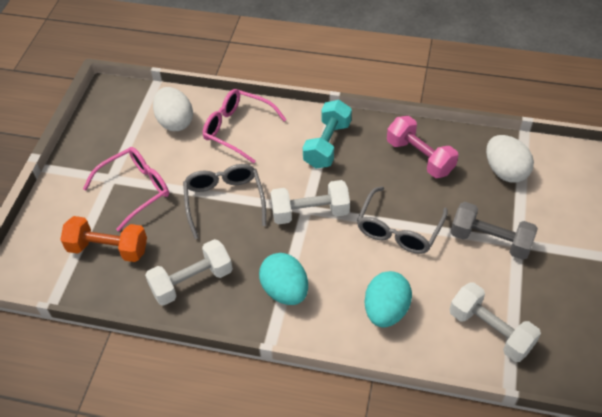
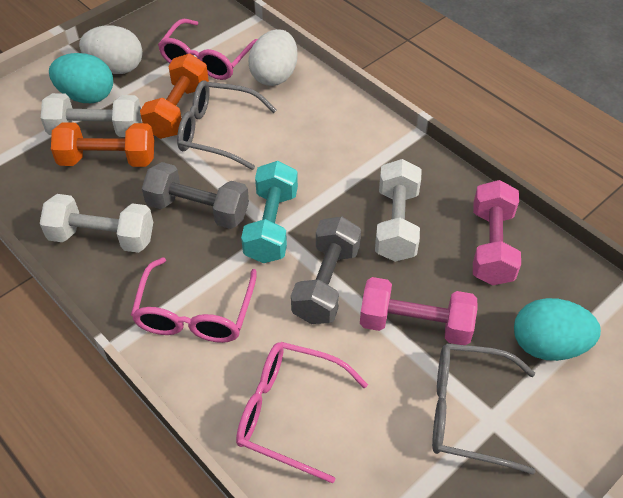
grey dumbbell: [451,202,538,260] = 1 -> [142,162,249,229] [291,216,361,324] = 2
orange dumbbell: [60,216,147,262] = 1 -> [51,123,154,167] [140,54,209,139] = 2
pink dumbbell: [387,116,458,178] = 1 -> [360,277,478,345] [473,180,521,285] = 2
pink glasses: [83,147,169,231] [203,89,287,164] = 2 -> [131,257,257,343] [158,19,258,80] [236,342,368,484] = 3

